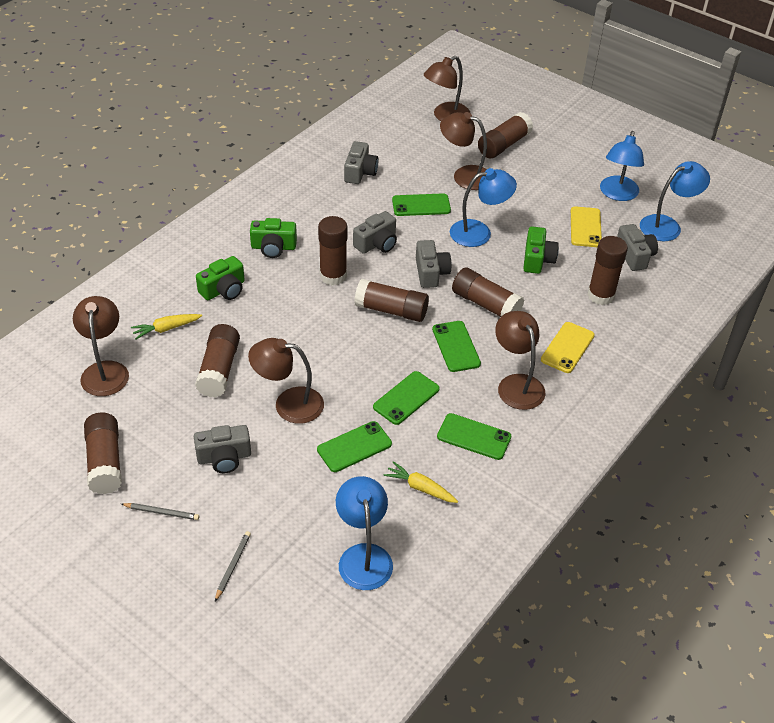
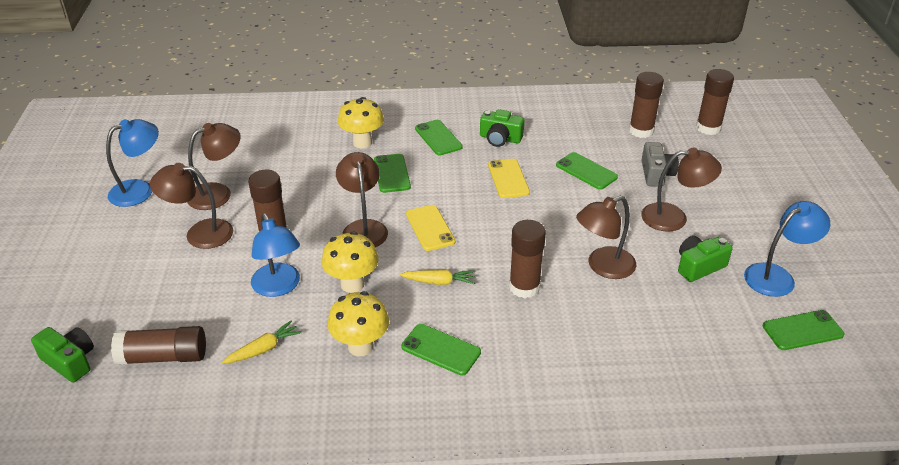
blue lamp: [336,476,393,590] [450,168,517,247] [600,131,644,201] [640,161,710,241] = 4 -> [106,119,159,207] [251,213,300,297] [744,201,830,297] = 3
brown glue stick: [84,413,122,494] [195,324,240,398] [318,216,348,286] [354,279,429,322] [452,267,524,317] [478,112,533,158] [587,236,628,305] = 7 -> [111,326,206,365] [248,170,288,232] [509,220,546,298] [629,72,664,138] [696,69,734,135] = 5
grey camera: [194,425,251,473] [344,141,378,184] [353,211,397,254] [416,240,452,288] [617,224,658,271] = 5 -> [642,142,679,187] = 1
grey pencil: [121,503,199,520] [215,531,251,601] = 2 -> none = 0
yellow mushroom: none = 0 -> [321,231,379,293] [327,291,389,356] [338,97,384,148] = 3

